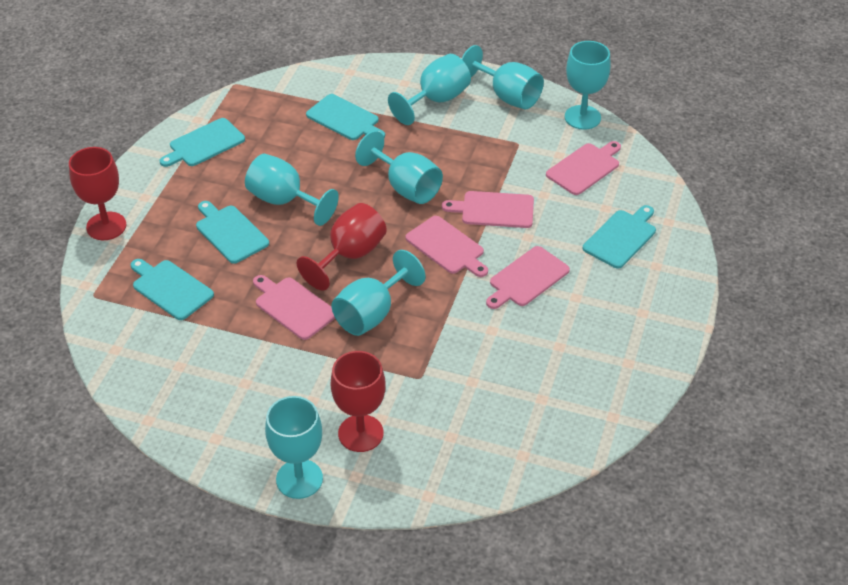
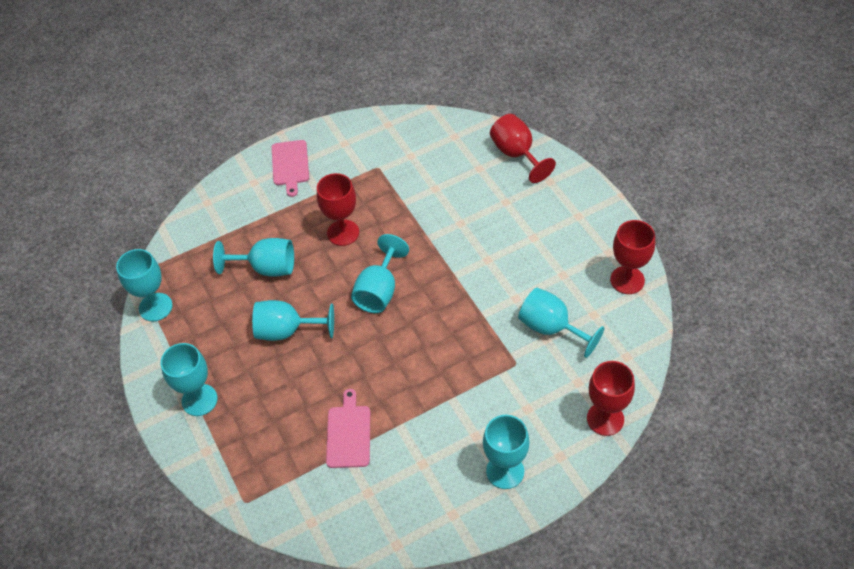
pink cutting board: [253,275,335,340] [405,216,488,277] [442,191,534,228] [486,246,570,309] [546,141,621,195] = 5 -> [272,140,309,197] [326,389,370,468] = 2
red goblet: [69,147,127,240] [297,203,387,291] [331,351,386,452] = 3 -> [317,173,359,246] [490,114,556,183] [587,361,635,436] [610,220,655,294] = 4
turquoise cutting board: [130,259,214,320] [160,118,245,167] [196,201,269,264] [306,94,385,140] [583,205,656,269] = 5 -> none = 0

